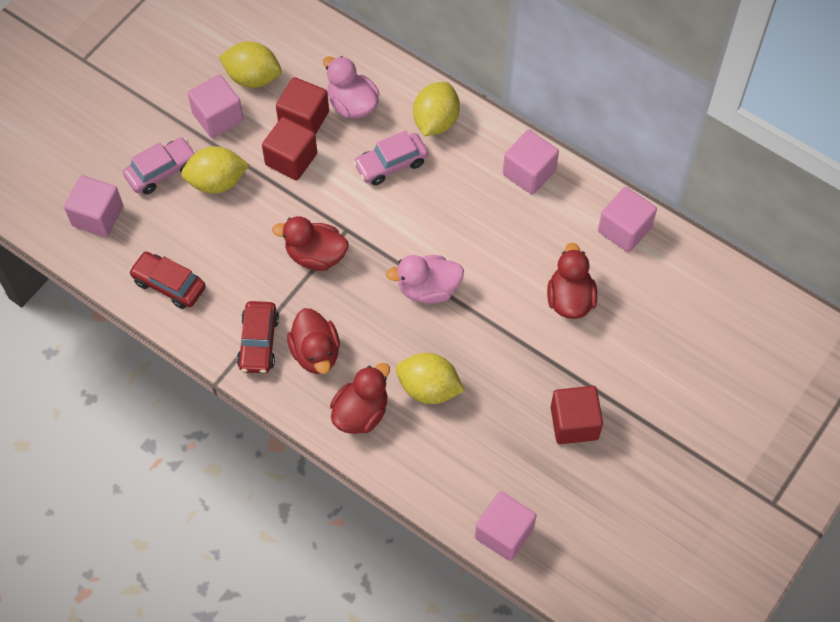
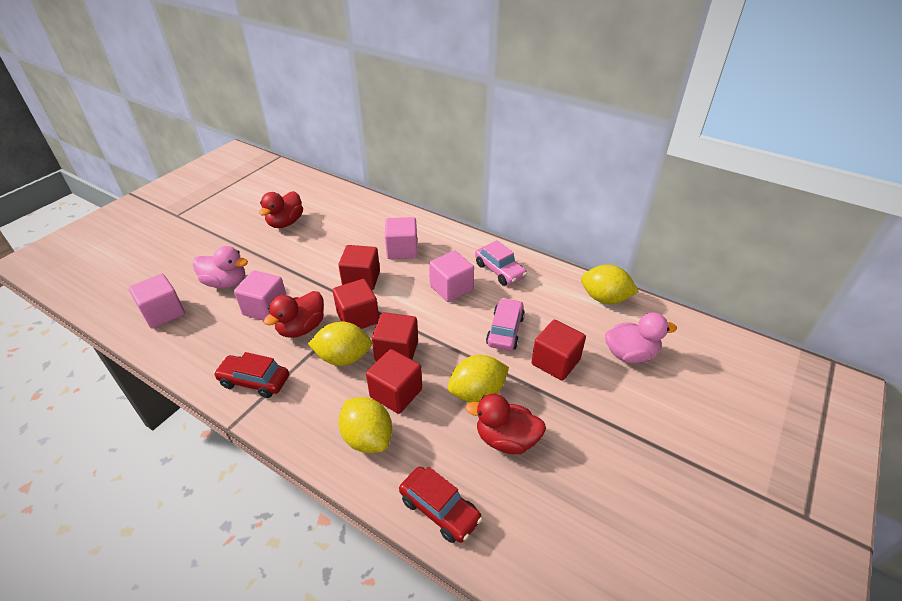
pink cube: [64,175,123,237] [188,74,244,138] [475,491,537,561] [503,130,559,195] [598,187,657,253] = 5 -> [129,274,185,329] [234,270,286,321] [385,217,418,259] [429,250,474,302] = 4
red cube: [262,117,317,181] [276,77,329,135] [551,386,603,444] = 3 -> [333,279,379,329] [338,245,380,291] [366,349,422,414] [372,312,418,362] [532,320,586,381] = 5
red duck: [272,216,349,271] [287,308,340,374] [330,363,390,434] [547,243,597,319] = 4 -> [259,191,303,228] [264,291,324,338] [465,394,546,454] = 3

